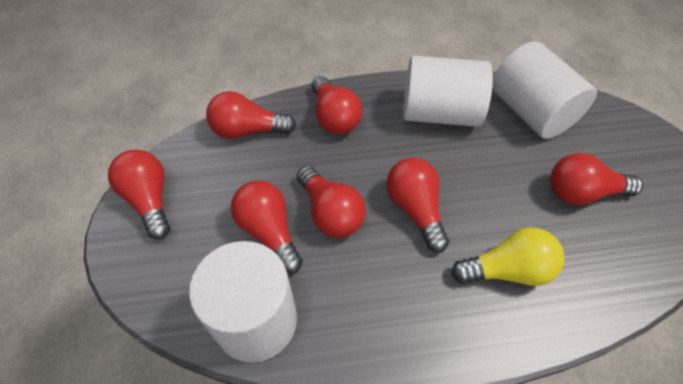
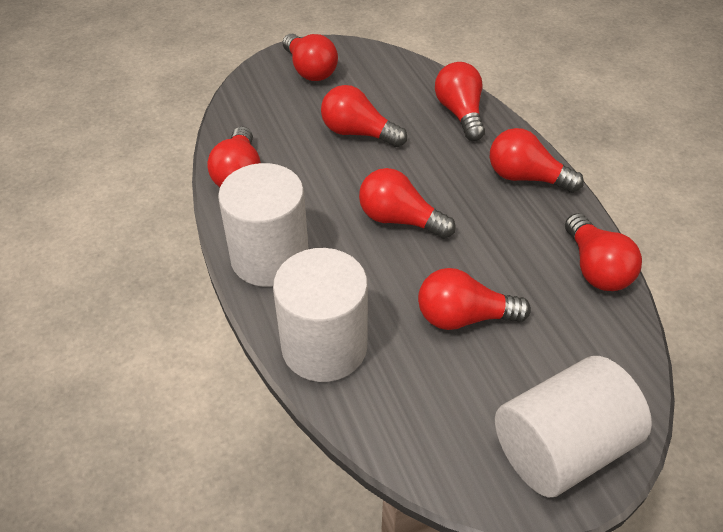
red light bulb: [108,150,170,240] [206,91,296,139] [231,181,303,274] [297,166,365,238] [312,76,362,134] [386,158,449,253] [550,153,643,205] = 7 -> [207,127,261,187] [283,34,338,81] [321,85,407,147] [359,168,456,239] [418,268,531,330] [435,62,485,141] [490,128,584,193] [565,213,642,291] = 8
yellow light bulb: [451,227,564,286] = 1 -> none = 0

